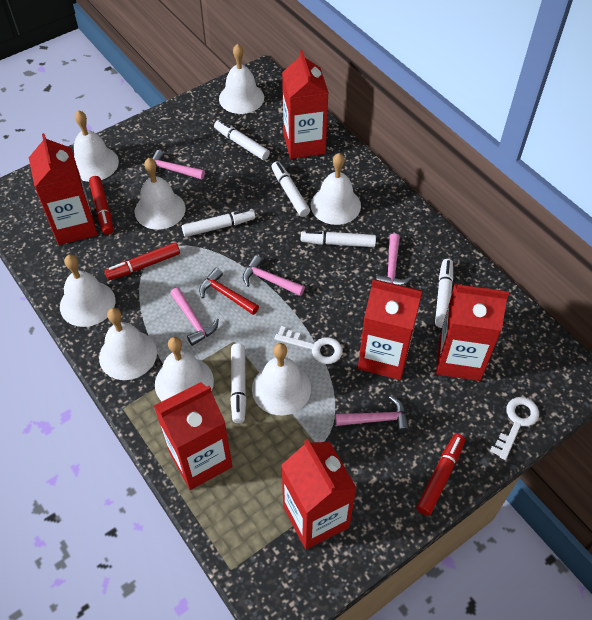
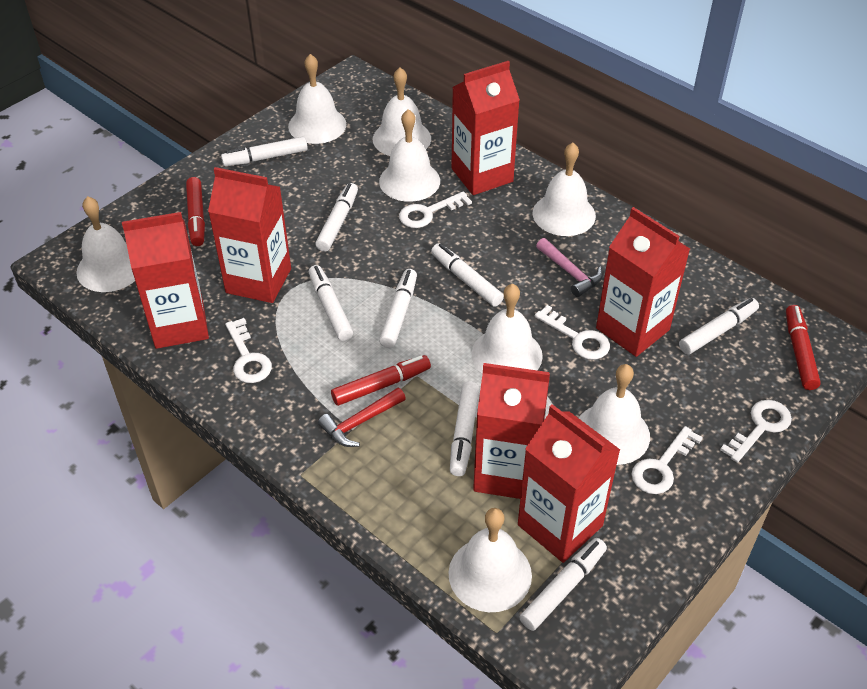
pink hammer: [152,150,205,180] [170,288,219,346] [243,255,305,296] [335,396,410,433] [376,233,412,286] = 5 -> [536,238,603,297] = 1
white key: [275,326,343,364] [490,397,539,460] = 2 -> [225,318,272,383] [399,191,472,228] [534,305,610,360] [631,426,703,494] [720,400,792,463] = 5
white marker: [182,209,255,237] [214,120,270,160] [230,343,246,423] [271,161,310,217] [301,231,376,247] [435,259,453,328] = 6 -> [221,137,308,166] [309,265,353,341] [315,183,358,252] [379,269,417,348] [431,243,504,307] [450,382,479,476] [520,538,607,631] [679,298,759,355] = 8

